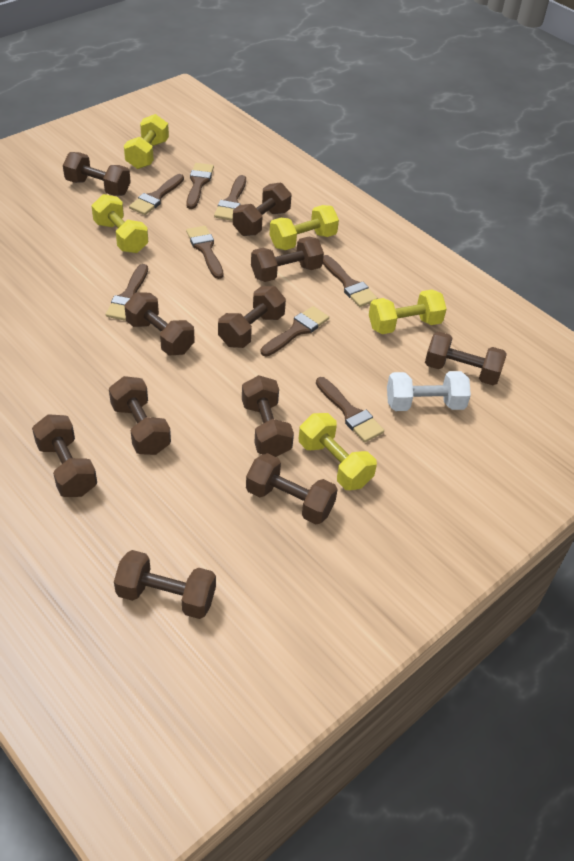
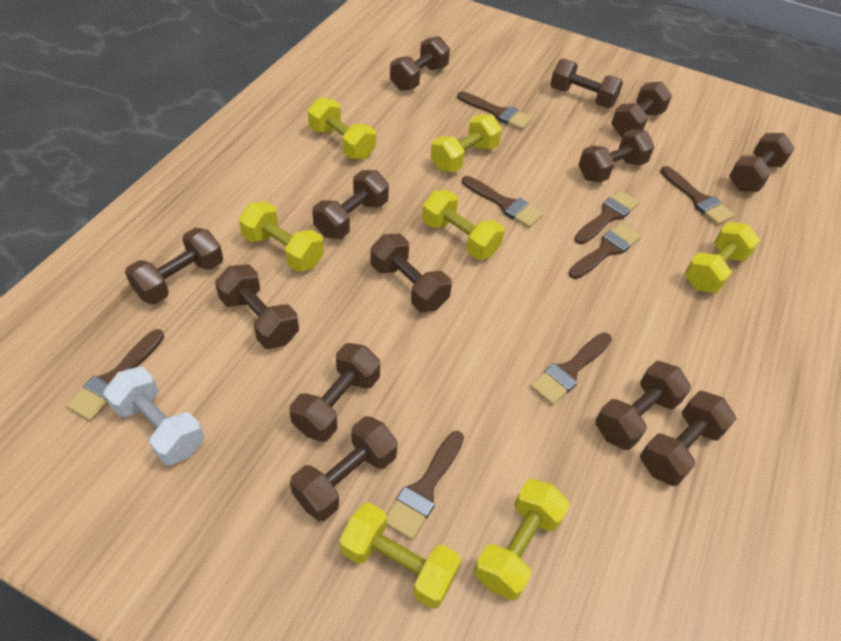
brown dumbbell: [32,414,97,497] [63,152,131,196] [109,376,171,455] [114,550,216,619] [125,293,195,356] [218,286,286,348] [233,182,292,236] [242,375,294,457] [246,453,338,524] [251,237,324,282] [425,332,507,385] = 11 -> [125,228,223,304] [215,265,299,349] [289,343,380,442] [290,416,398,521] [312,170,389,239] [371,234,452,312] [390,36,450,91] [550,59,623,108] [579,129,655,183] [595,361,691,450] [611,82,672,137] [640,391,736,486] [729,133,795,192] = 13
yellow dumbbell: [92,194,148,253] [124,114,169,169] [270,205,339,250] [299,413,377,490] [369,289,447,334] = 5 -> [239,201,324,272] [308,97,376,160] [340,503,461,609] [422,190,505,260] [431,115,502,172] [474,479,570,601] [685,222,760,293] = 7

